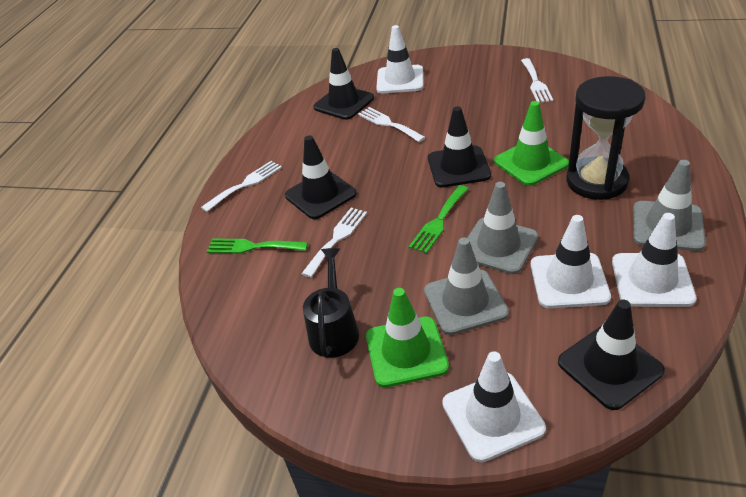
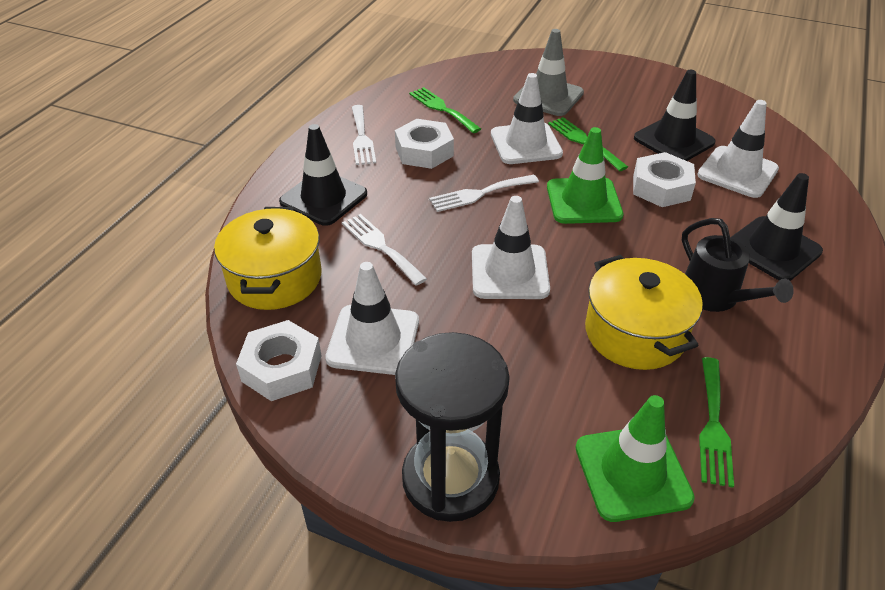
black traffic cone: [285,135,357,219] [313,48,374,120] [428,106,491,188] [558,300,665,410] = 4 -> [279,124,367,226] [634,70,716,161] [730,173,823,281] = 3
green fork: [207,238,308,254] [409,185,469,254] = 2 -> [409,87,481,133] [548,117,628,171] [699,357,734,488] = 3
grey traffic cone: [424,237,509,335] [467,182,538,274] [633,160,706,251] = 3 -> [513,29,584,116] = 1
white fork: [201,161,282,212] [302,208,367,278] [358,107,426,142] [521,58,553,103] = 4 -> [342,214,427,286] [352,105,376,165] [429,175,539,212] = 3
white nut: none = 0 -> [236,320,322,401] [395,119,454,169] [633,152,696,207] = 3
yellow pot: none = 0 -> [214,207,322,310] [585,255,703,370] = 2

